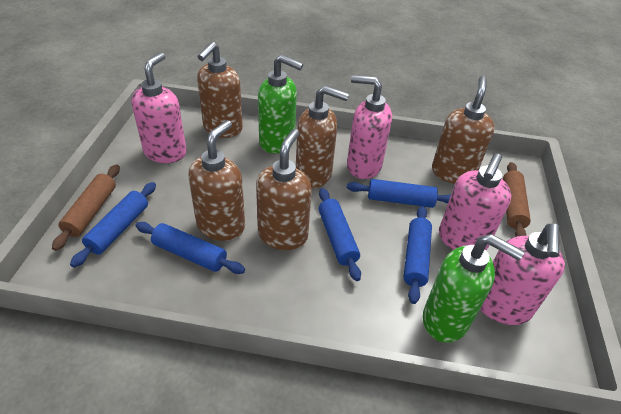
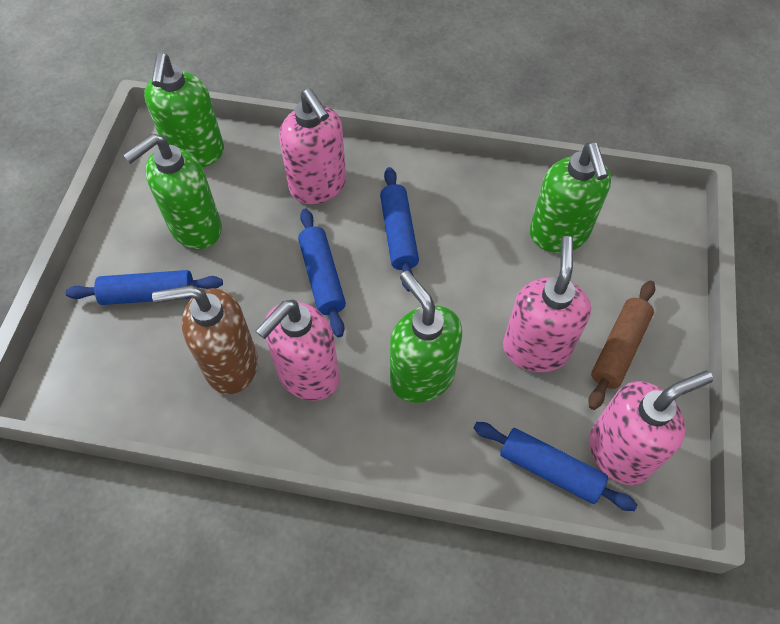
blue rolling pin: [70,182,156,268] [136,222,245,274] [319,188,361,281] [347,179,451,208] [403,206,432,304] = 5 -> [65,270,223,305] [298,209,346,337] [380,167,419,291] [473,422,637,511] = 4
brown rolling pin: [52,164,120,251] [503,162,531,237] = 2 -> [588,280,655,410] = 1
brown soap dispenser: [188,120,245,241] [197,42,243,138] [256,129,312,250] [296,86,349,188] [432,76,495,184] = 5 -> [152,285,258,394] = 1
green soap dispenser: [258,55,303,153] [423,234,524,343] = 2 -> [123,134,222,249] [144,53,224,167] [390,271,463,403] [529,142,611,253] = 4

